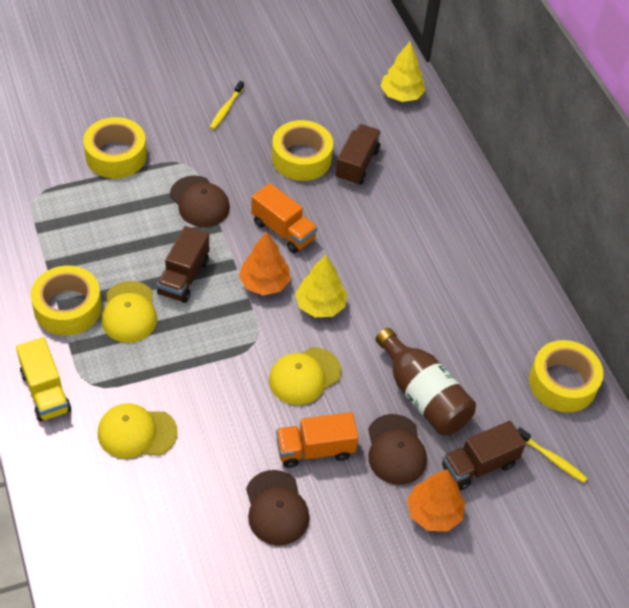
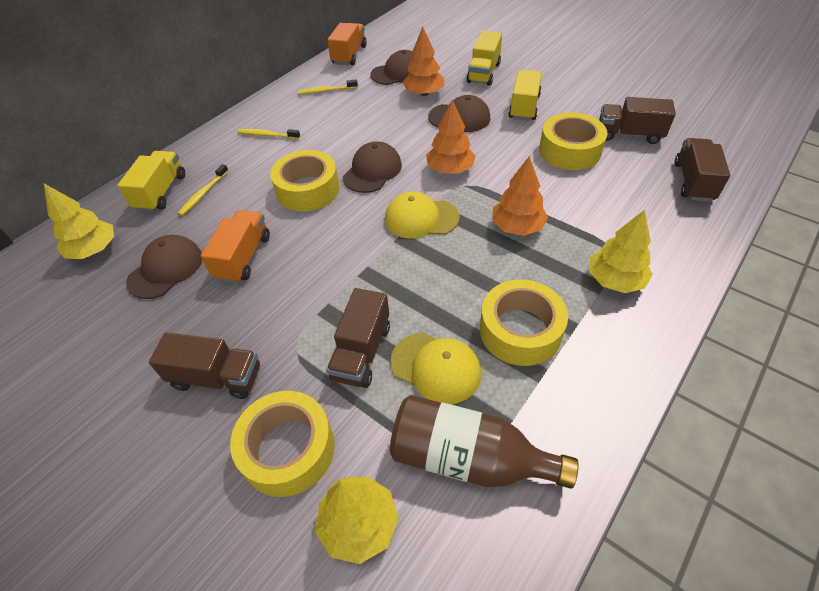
brown cap: [170,175,230,227] [246,470,309,546] [368,414,427,485] = 3 -> [126,235,202,299] [343,141,402,193] [370,50,414,85] [428,95,490,132] = 4
brown truck: [157,226,209,303] [335,124,381,185] [442,421,526,490] = 3 -> [149,332,260,399] [326,288,390,388] [599,97,676,144] [675,138,730,202] = 4
orange tree: [239,232,291,295] [407,469,465,531] = 2 -> [403,27,444,96] [426,100,476,174] [492,156,548,236] = 3
yellow cap: [98,403,178,459] [101,281,157,343] [269,347,341,405] = 3 -> [385,191,460,239] [390,333,481,404] = 2
yellow toothbrush: [209,81,244,130] [517,427,588,483] = 2 -> [178,164,229,216] [237,129,300,139] [297,79,358,95] = 3
yellow tree: [295,255,347,317] [380,41,426,102] = 2 -> [44,184,114,259] [315,476,399,564] [589,210,653,293] = 3
yellow truck: [16,337,71,422] = 1 -> [117,151,185,212] [466,31,502,86] [508,70,542,121] = 3

